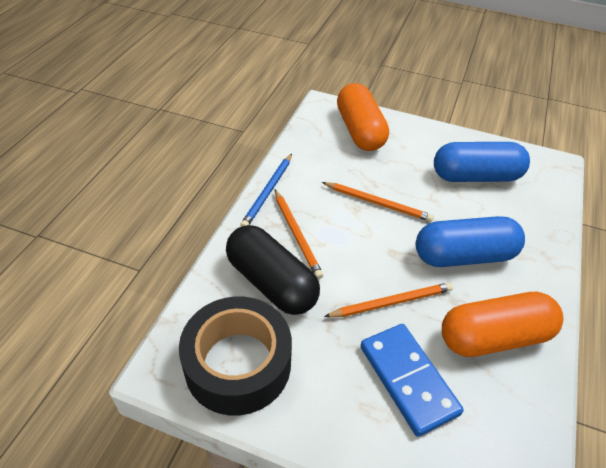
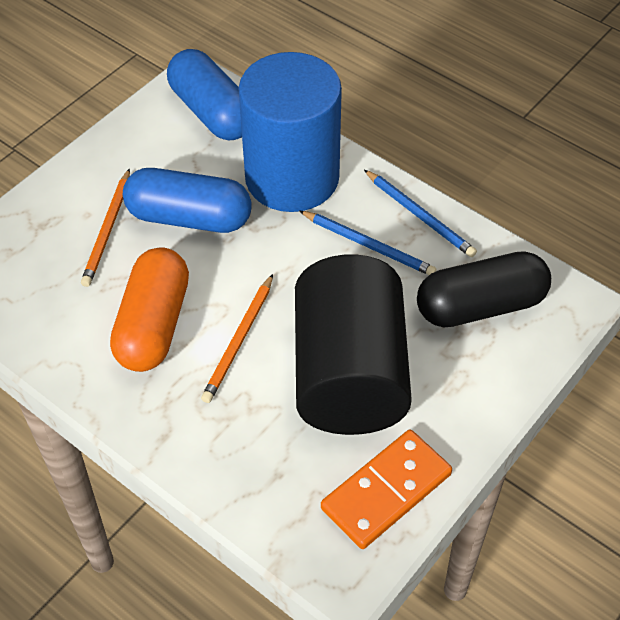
black cylinder: none = 0 -> [295,254,412,435] = 1
black tape: [179,296,292,415] = 1 -> none = 0
blue cylinder: none = 0 -> [238,52,342,212] = 1
blue domino: [361,324,464,437] = 1 -> none = 0
blue pencil: [240,154,292,227] = 1 -> [300,211,437,275] [364,170,477,257] = 2
orange capsule: [337,83,389,151] [442,292,563,357] = 2 -> [110,247,189,372] = 1
orange domino: none = 0 -> [321,430,452,549] = 1
orange pencil: [275,190,323,279] [322,182,434,222] [324,282,453,317] = 3 -> [81,168,130,287] [201,274,273,403] = 2

